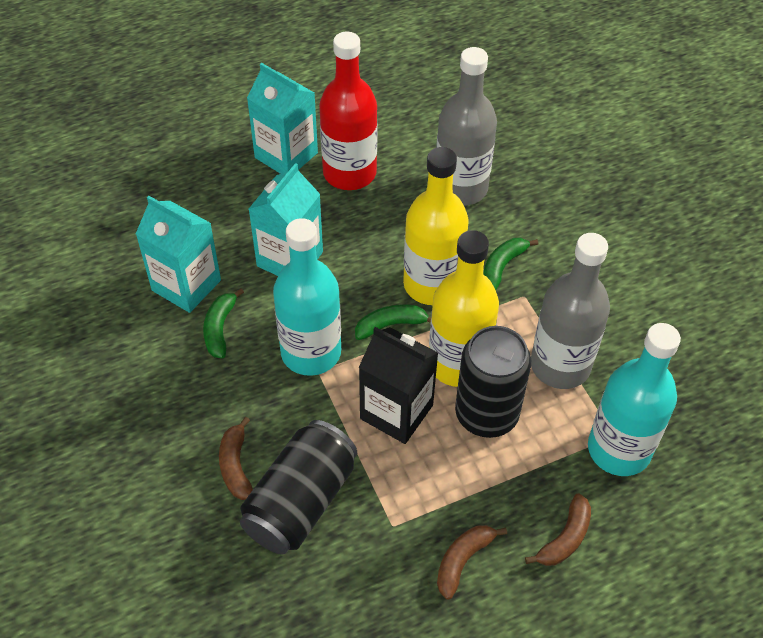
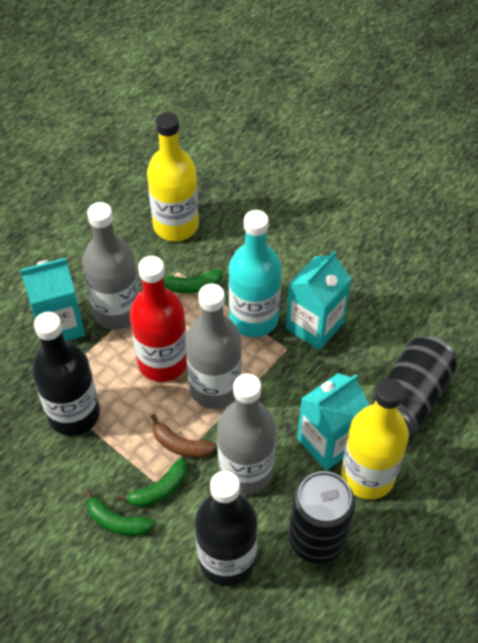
black bottle: none = 0 -> [32,312,100,436] [195,471,257,586] = 2
black carton: [359,327,438,444] = 1 -> none = 0
brown banana: [219,417,253,500] [437,525,507,599] [525,493,591,566] = 3 -> [151,414,217,458] = 1
grey bottle: [436,47,497,206] [531,233,610,389] = 2 -> [82,202,140,330] [186,284,242,409] [217,373,276,495] = 3
turquoise bottle: [273,218,341,376] [588,323,681,476] = 2 -> [229,210,281,337] = 1

